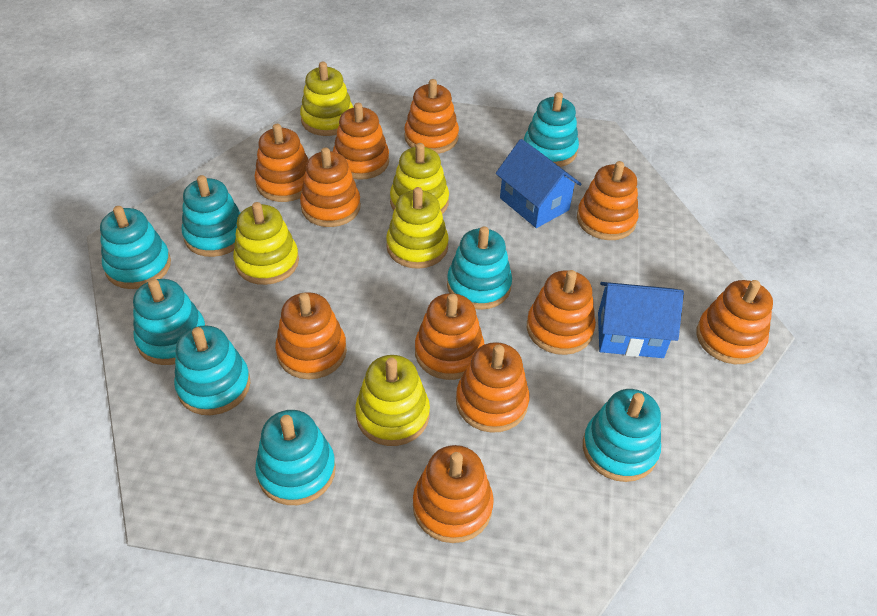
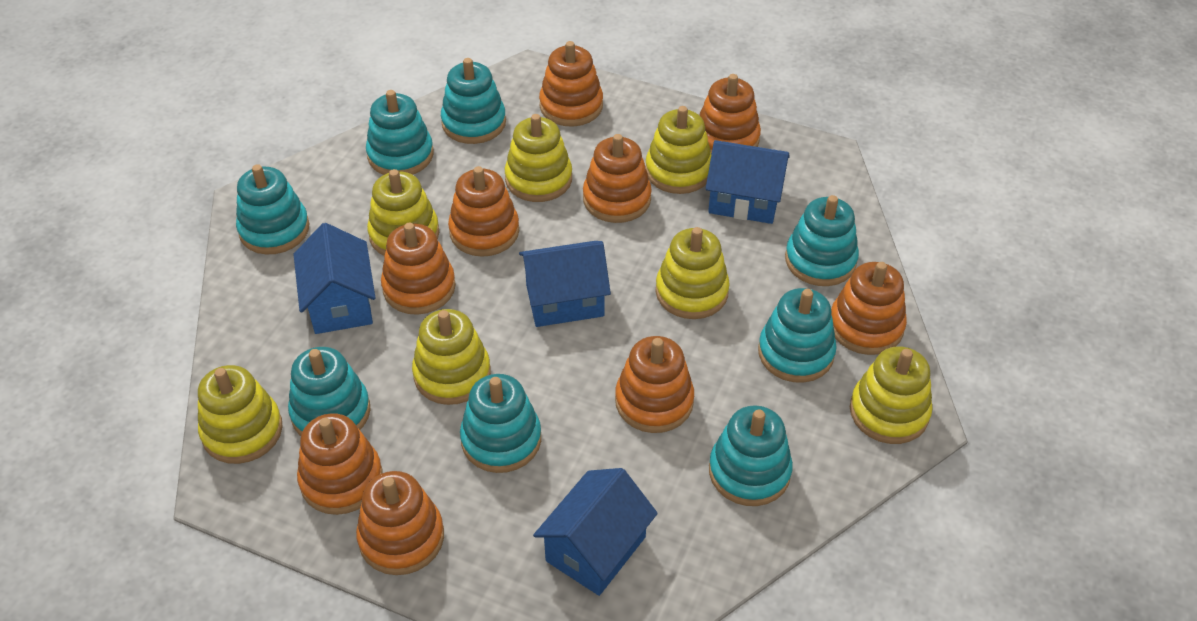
blue house: [496,139,581,228] [598,282,684,358] = 2 -> [293,223,375,334] [519,241,611,327] [533,468,658,596] [706,140,790,224] = 4
orange stacking toy: [254,124,308,202] [275,292,347,379] [300,147,361,227] [333,103,389,180] [404,79,459,154] [413,445,494,543] [415,293,484,380] [456,342,529,433] [527,270,596,355] [577,161,639,240] [696,280,773,364] = 11 -> [297,413,383,515] [356,471,444,575] [381,223,456,315] [448,166,519,257] [539,41,603,126] [583,134,652,223] [615,336,694,433] [700,74,761,155] [831,262,907,355] = 9
yellow stacking toy: [233,202,299,285] [300,62,354,136] [355,355,430,446] [386,187,449,269] [390,143,449,214] = 5 -> [198,365,283,464] [367,169,439,256] [412,309,491,405] [505,114,572,202] [645,106,711,194] [656,227,730,319] [850,346,933,444] = 7

